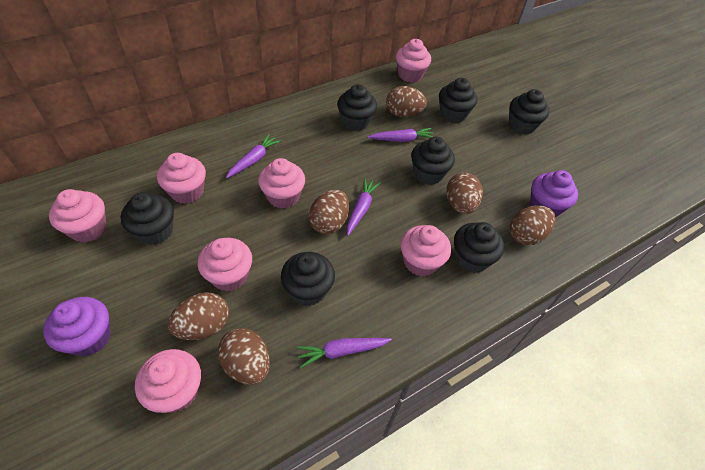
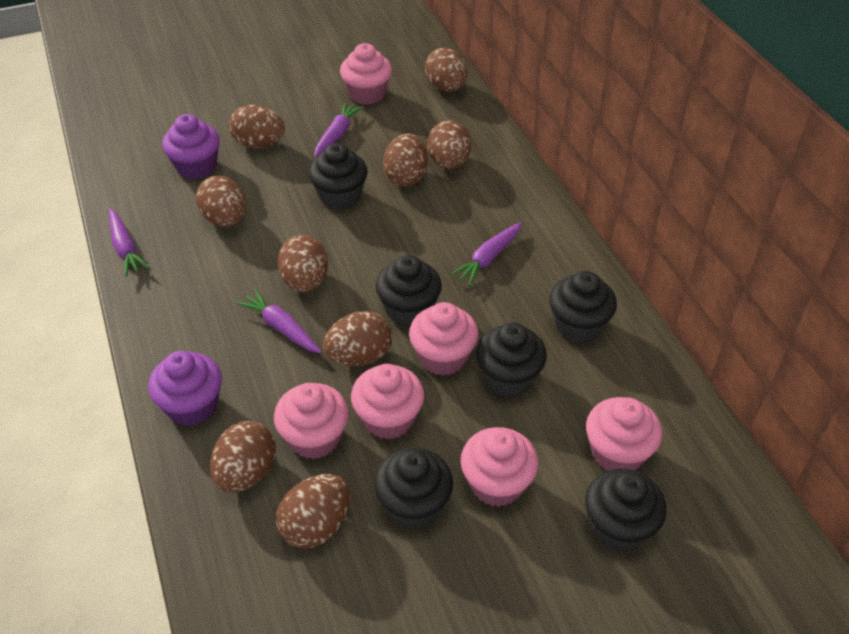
black cupcake: [121,192,174,245] [281,252,335,306] [337,84,377,131] [411,137,455,185] [439,78,477,123] [454,222,504,273] [509,89,549,135] = 7 -> [309,143,368,210] [374,447,453,529] [376,255,442,327] [476,322,547,397] [549,271,617,343] [585,468,667,551] = 6
brown egg: [168,292,229,340] [218,328,270,385] [309,190,349,234] [386,86,427,117] [446,172,483,214] [510,205,556,245] = 6 -> [196,176,246,227] [210,421,276,493] [229,104,285,148] [276,474,350,548] [278,235,328,292] [323,311,392,366] [383,134,428,186] [425,47,468,92] [428,120,471,169] = 9
pink cupcake: [49,189,106,242] [135,349,201,413] [157,153,206,204] [198,238,252,292] [258,158,305,209] [396,39,431,83] [401,225,451,276] = 7 -> [274,383,349,459] [340,43,392,105] [351,364,424,439] [409,302,478,376] [461,427,538,507] [586,397,662,470] = 6

